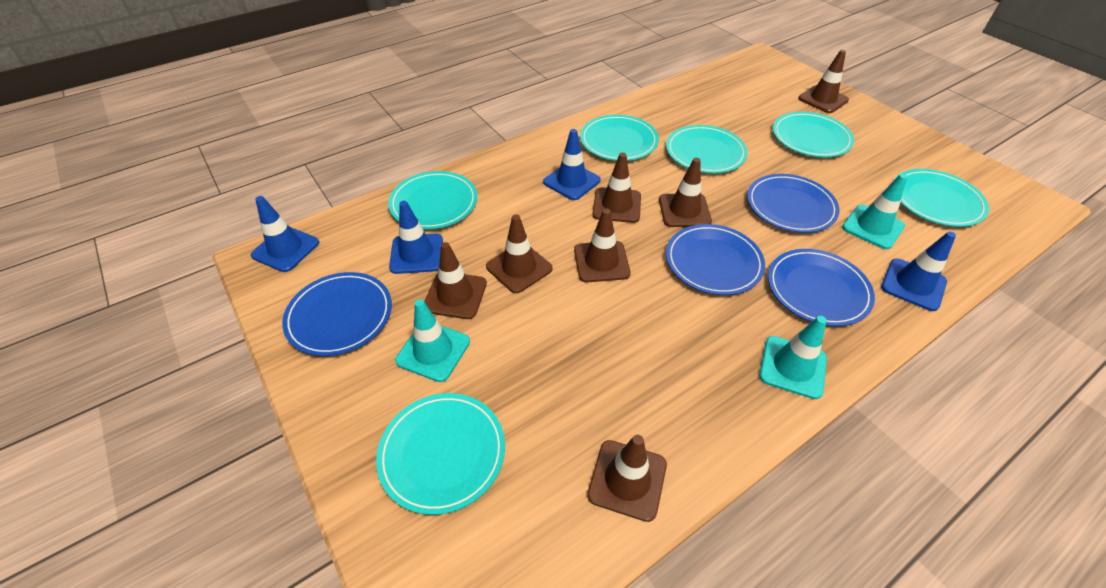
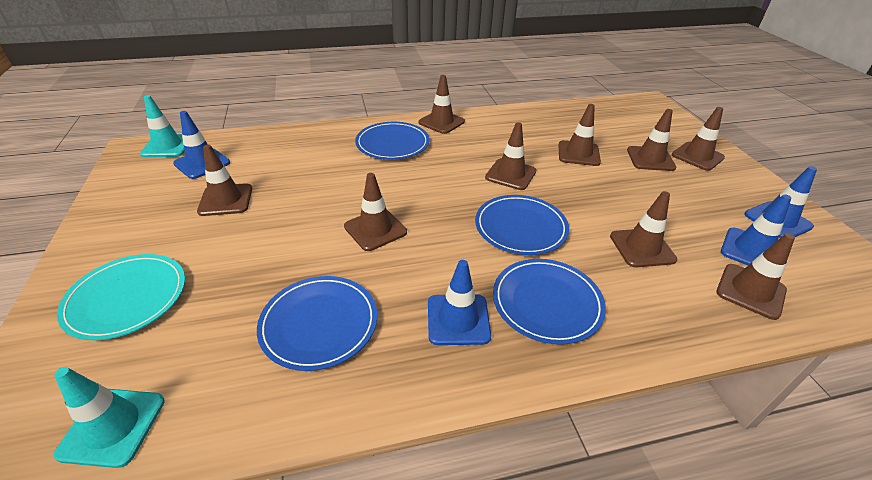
brown traffic cone: [424,242,487,319] [486,215,553,293] [574,209,631,282] [587,435,667,522] [593,152,641,223] [659,158,712,227] [798,50,849,113] = 7 -> [197,145,252,216] [344,173,407,251] [419,75,465,134] [485,122,536,190] [558,104,601,166] [610,191,677,267] [627,109,676,171] [672,107,725,171] [716,233,795,320] = 9
turquoise plate: [376,393,505,515] [388,171,477,229] [580,115,659,161] [666,125,748,173] [773,112,854,157] [894,169,989,227] = 6 -> [57,254,185,340] = 1
turquoise traffic cone: [395,299,470,382] [759,316,827,399] [842,174,907,249] = 3 -> [54,367,165,468] [140,95,185,157] = 2

